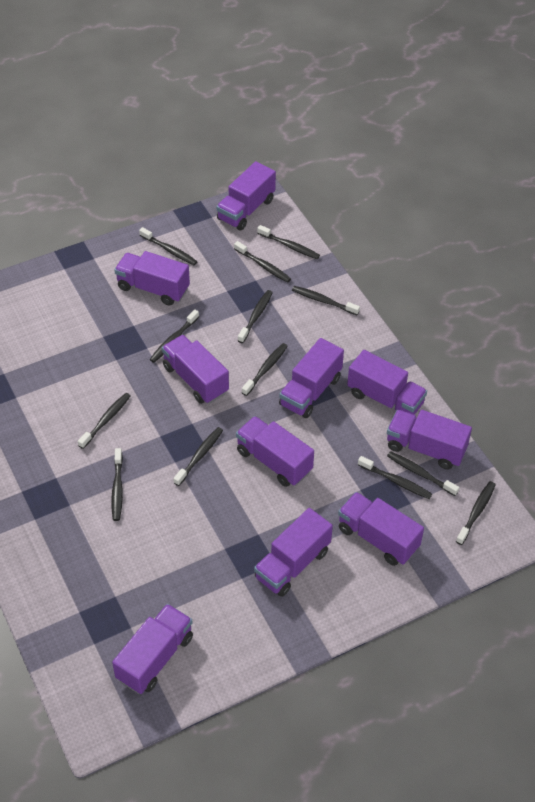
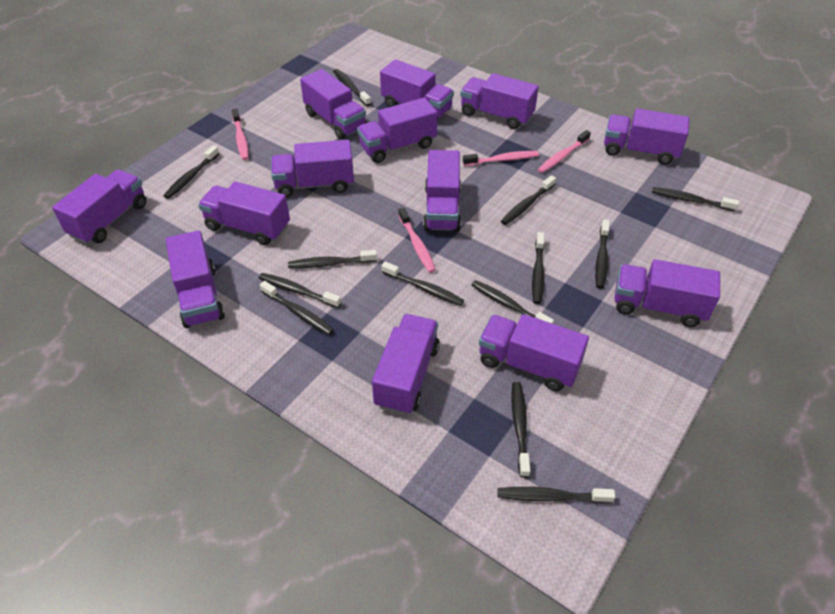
pink toothbrush: none = 0 -> [232,109,249,160] [398,208,436,273] [463,151,539,166] [538,130,591,173] = 4
purple truck: [112,604,193,694] [114,251,190,306] [162,335,229,404] [216,161,276,230] [236,416,314,487] [254,508,333,597] [279,338,344,418] [338,492,424,566] [347,350,427,415] [387,410,472,469] = 10 -> [52,169,146,244] [166,230,225,328] [198,181,290,245] [271,140,354,198] [300,69,366,140] [357,98,437,163] [372,314,440,415] [380,59,454,121] [423,150,461,232] [460,73,539,129] [479,314,589,391] [604,108,690,165] [614,259,720,327] = 13

